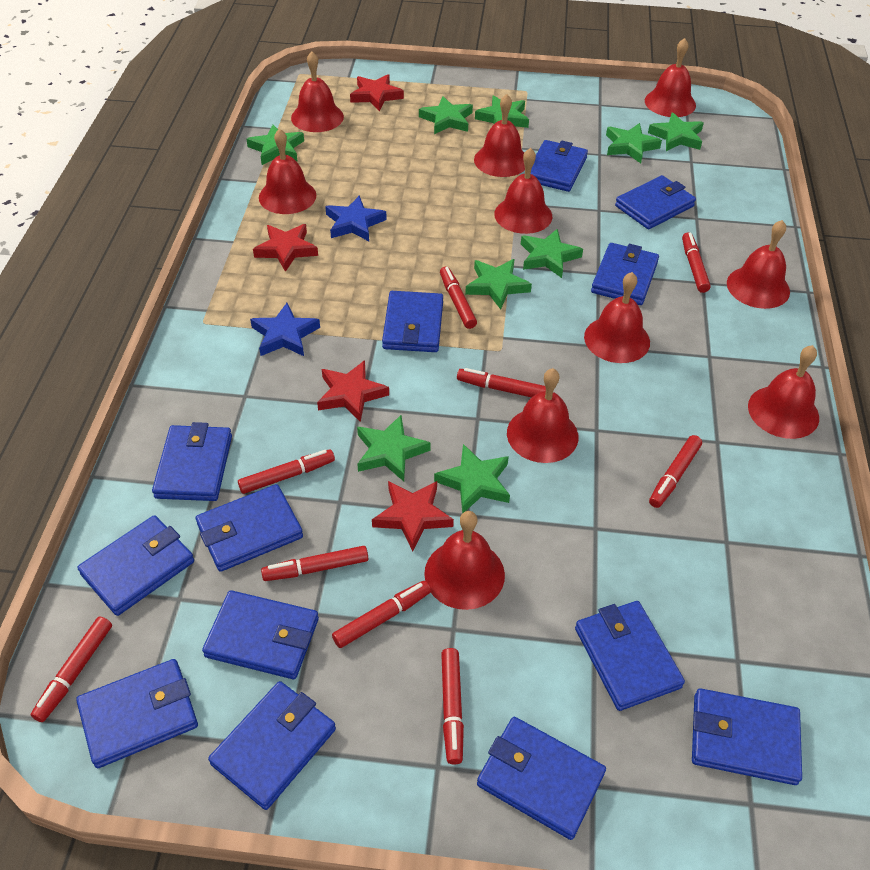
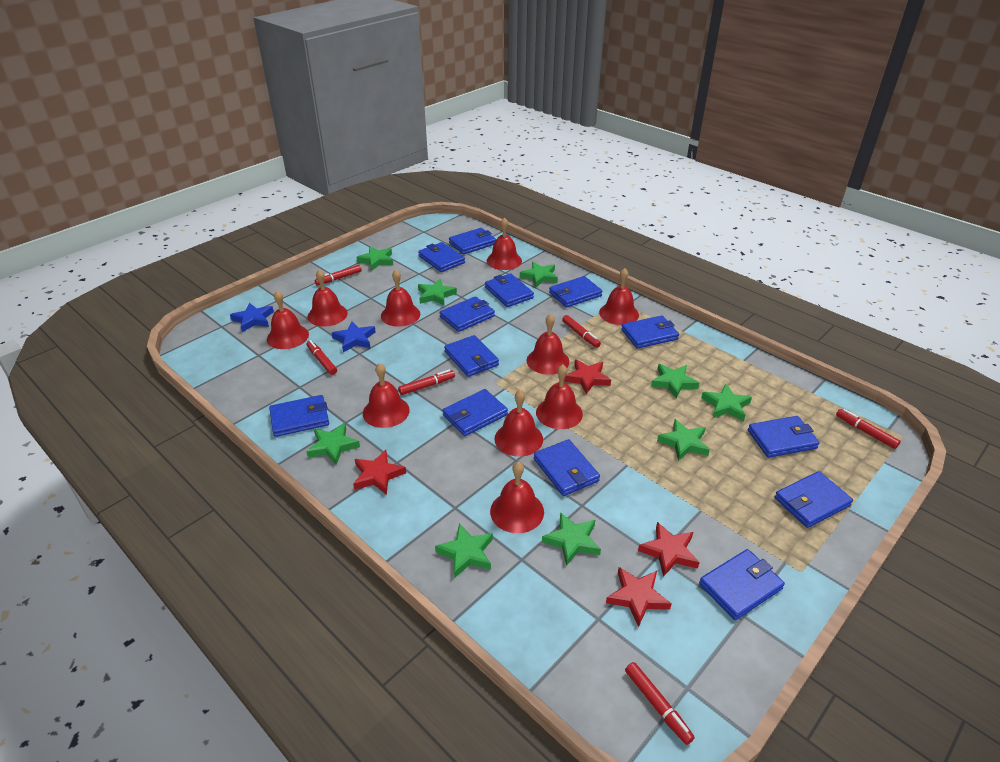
red marker: [31,617,112,722] [238,449,335,494] [261,546,368,581] [332,581,431,648] [440,266,477,329] [441,648,464,765] [457,368,546,398] [649,435,702,508] [682,232,711,293] = 9 -> [306,340,337,375] [315,265,362,286] [398,369,455,395] [562,315,601,348] [625,662,695,745] [836,409,901,449] = 6

